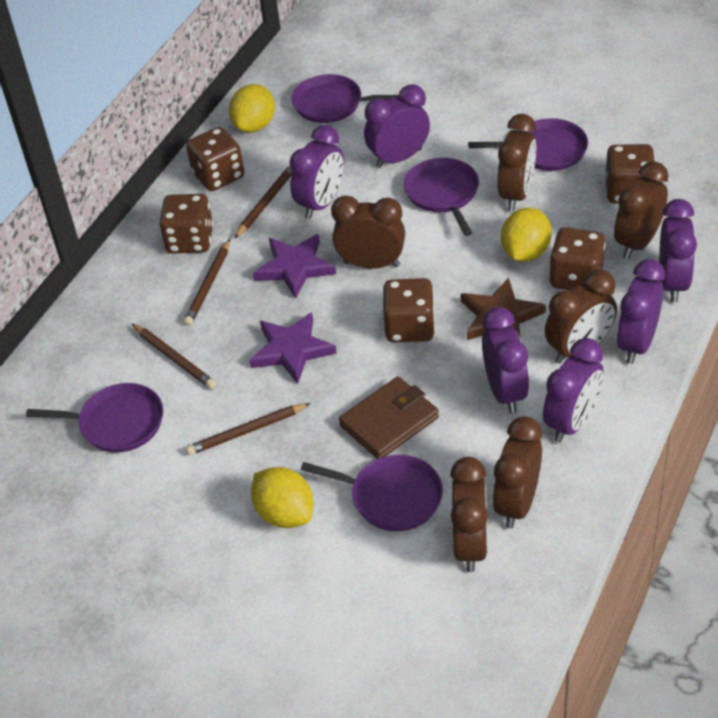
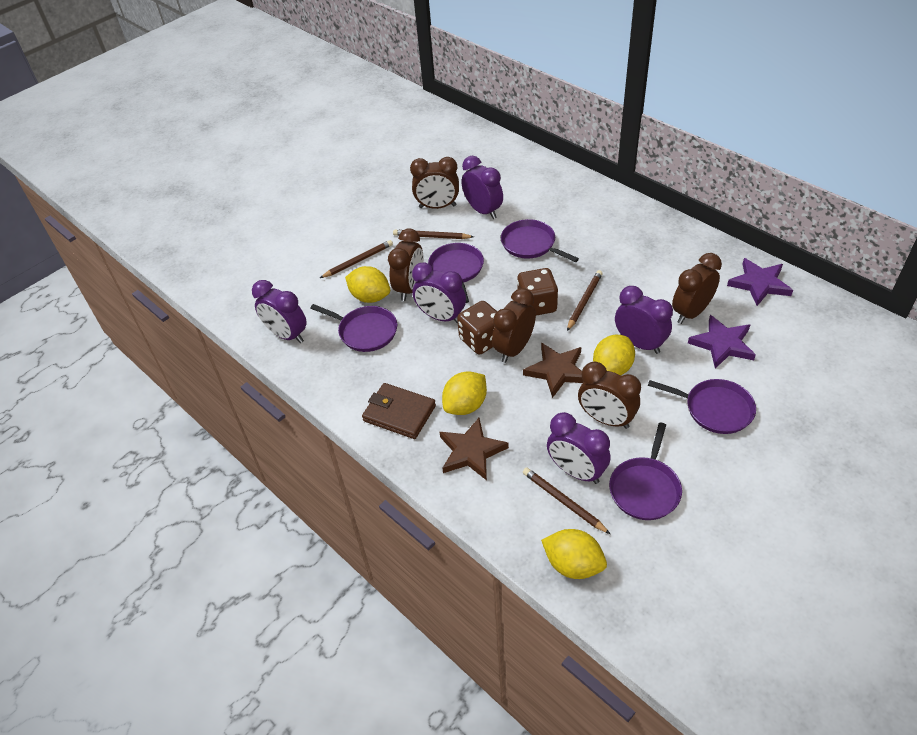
brown clock: [331,195,405,269] [450,457,488,572] [492,416,542,528] [497,114,536,211] [545,270,617,364] [614,161,668,259] = 6 -> [388,229,424,301] [410,157,459,209] [492,288,536,363] [578,361,641,429] [672,253,722,324] = 5
brown dice: [159,194,213,253] [186,127,244,191] [383,278,435,343] [549,227,605,290] [606,144,654,204] = 5 -> [457,301,497,355] [517,268,558,316] = 2
brown star: [461,278,546,340] = 1 -> [440,418,509,480] [523,343,584,398] = 2
purple clock: [289,125,344,219] [364,84,430,168] [482,307,529,414] [543,338,604,443] [617,259,665,364] [659,199,697,302] = 6 -> [252,280,307,343] [412,262,466,324] [462,156,503,219] [547,412,611,484] [615,286,673,354] = 5
yellow lemon: [229,84,275,133] [251,467,313,528] [501,207,552,262] = 3 -> [345,266,390,303] [442,371,487,415] [541,529,607,579] [593,335,635,375] = 4

